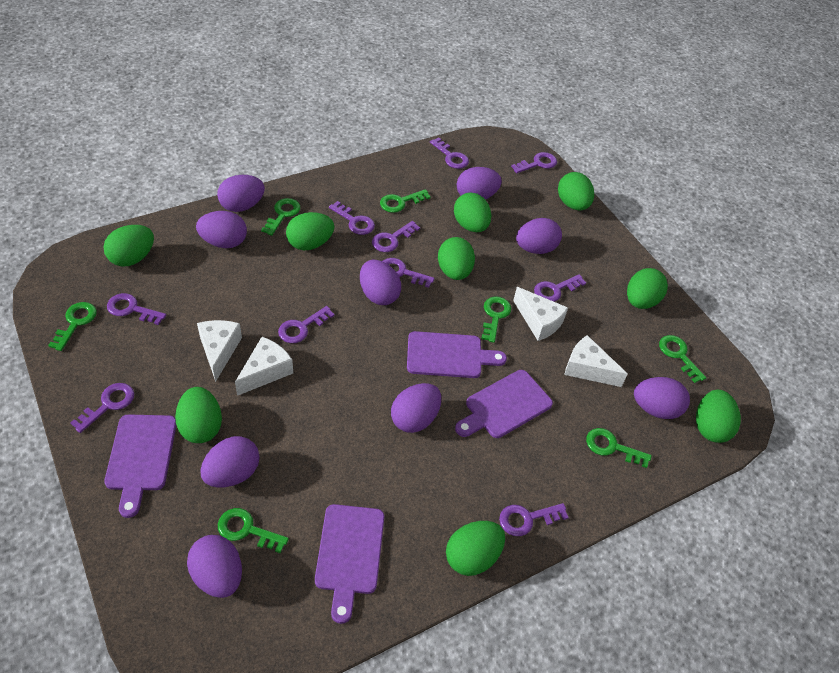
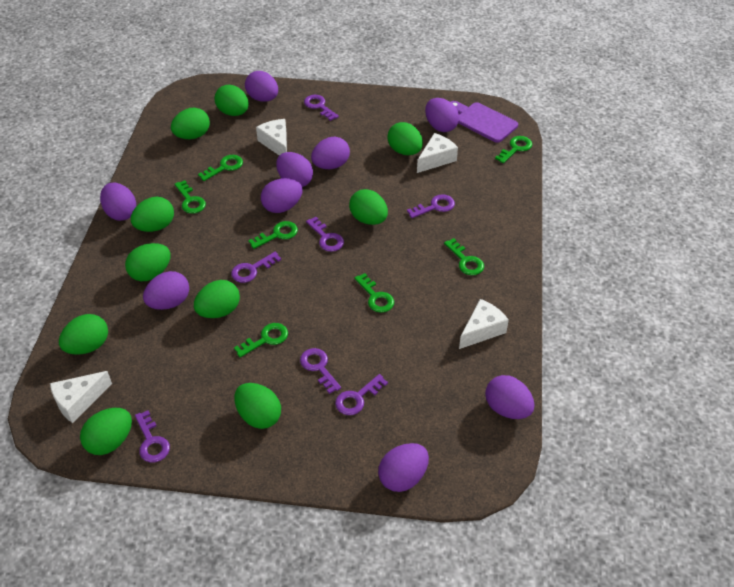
green egg: [104,225,154,267] [175,387,222,443] [286,212,334,250] [438,237,475,280] [446,521,505,576] [454,192,491,232] [558,172,594,210] [627,268,668,309] [696,390,741,443] = 9 -> [59,314,108,355] [80,408,132,455] [125,243,171,281] [131,197,174,232] [171,108,210,139] [194,280,240,318] [214,85,249,116] [234,383,281,429] [349,189,388,225] [387,122,423,155] = 10
purple cutting board: [104,414,177,518] [315,504,384,624] [407,331,507,378] [455,370,553,438] = 4 -> [451,101,518,143] = 1
purple key: [70,383,134,433] [107,293,166,325] [278,306,335,343] [329,201,375,235] [372,221,420,252] [383,258,435,288] [430,137,469,169] [499,503,569,536] [511,152,557,173] [534,274,586,302] = 10 -> [135,410,170,462] [231,252,281,283] [300,348,341,394] [304,95,339,121] [306,217,344,252] [335,374,388,415] [407,194,455,218] = 7

